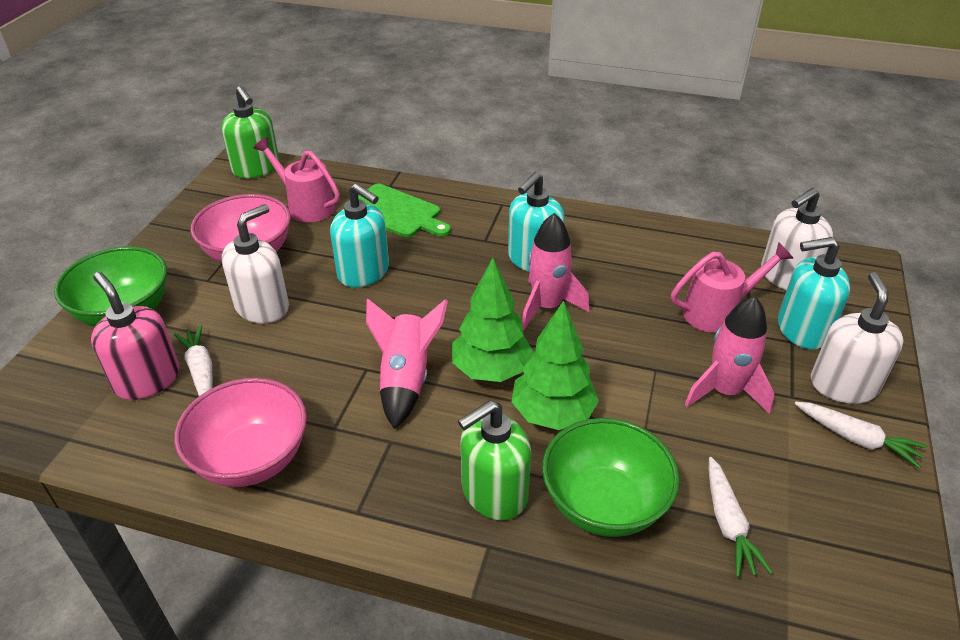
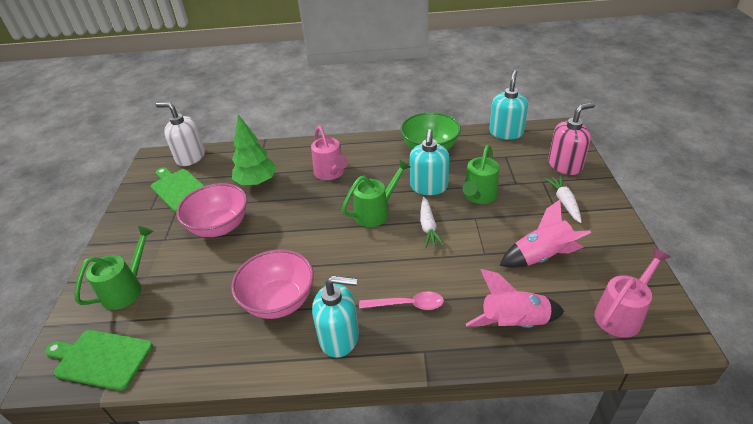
green bowl: [54,246,167,327] [542,418,680,537] = 2 -> [400,112,461,150] = 1
green cutting board: [358,184,451,238] = 1 -> [45,330,153,391] [151,168,204,212] = 2
green soap dispenser: [221,86,279,178] [458,400,531,520] = 2 -> none = 0
green tree: [452,258,533,382] [511,300,599,430] = 2 -> [232,114,277,186] = 1
green watering can: none = 0 -> [74,226,154,310] [342,159,410,227] [462,145,499,204] = 3
pink rocket: [366,299,448,429] [522,213,589,330] [685,296,774,414] = 3 -> [466,269,565,328] [499,200,591,268] = 2
pink spoon: none = 0 -> [359,291,444,310] = 1
white carrot: [174,325,213,396] [709,457,773,577] [795,402,927,468] = 3 -> [420,197,444,248] [544,176,582,223] = 2
white soap dispenser: [222,204,289,323] [761,188,833,290] [811,272,904,404] = 3 -> [156,102,205,166] = 1

